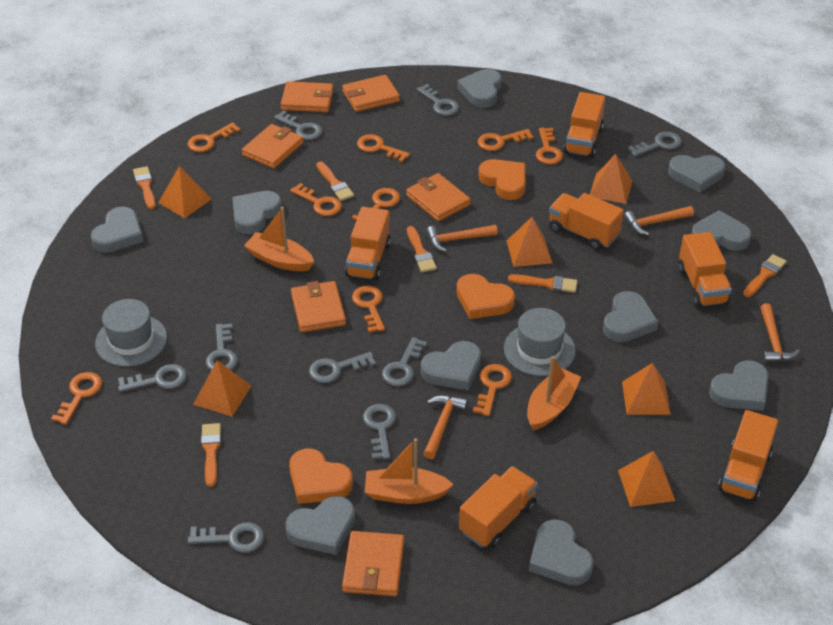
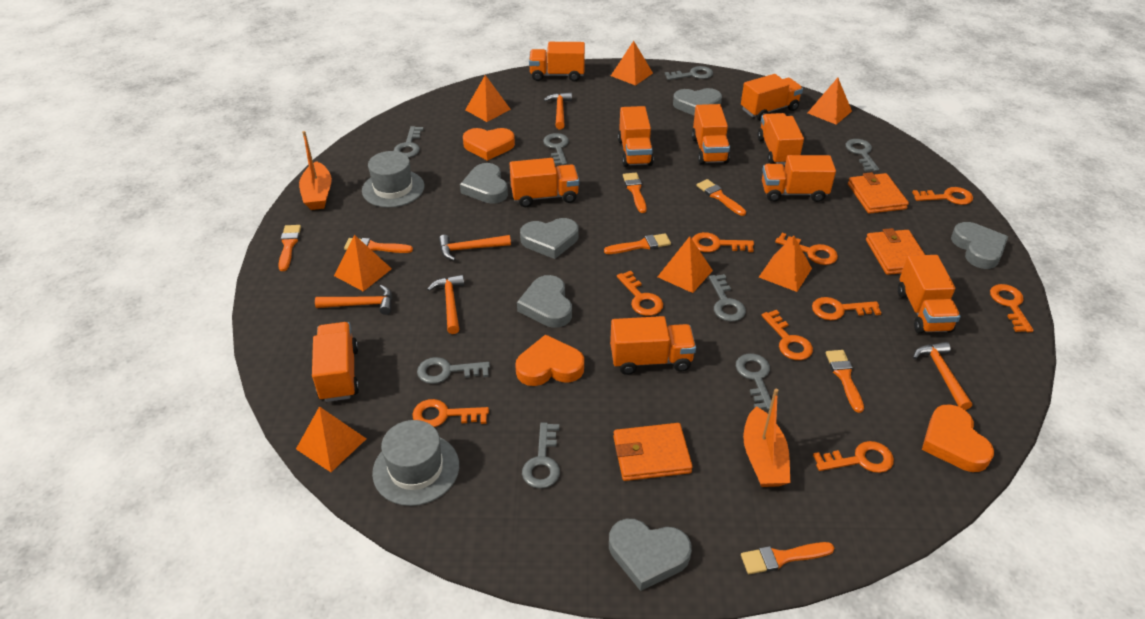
grey heart: [91,207,143,253] [232,191,282,234] [285,496,355,555] [421,341,481,390] [457,69,501,108] [529,519,593,586] [603,291,658,342] [668,155,725,192] [692,210,751,251] [709,361,769,410] = 10 -> [460,163,508,204] [517,275,572,328] [520,218,579,259] [609,519,692,591] [673,88,722,116] [951,222,1008,269] = 6
grey key: [118,364,187,392] [188,522,264,553] [206,324,238,370] [274,110,322,140] [309,352,376,383] [363,404,396,459] [382,337,427,386] [417,84,459,116] [628,131,682,157] = 9 -> [394,126,424,158] [417,357,490,384] [522,422,560,489] [543,133,569,165] [665,66,713,80] [709,274,746,322] [736,354,772,410] [845,139,879,172] = 8
orange boat: [244,207,314,272] [365,438,454,504] [527,356,581,431] = 3 -> [299,131,332,210] [743,388,791,487] = 2
orange brush: [133,166,156,209] [201,423,221,487] [316,162,354,201] [407,226,437,272] [508,274,577,293] [743,254,787,297] = 6 -> [278,225,301,271] [344,238,413,253] [604,233,671,254] [623,173,647,213] [696,179,746,216] [741,542,834,574] [826,350,864,413] = 7
orange hammer: [423,395,468,459] [426,225,498,252] [624,206,694,235] [760,303,800,363] = 4 -> [315,285,392,315] [427,275,464,334] [439,235,511,261] [544,92,572,129] [913,342,972,410] = 5
orange pyramid: [158,166,211,218] [193,360,251,416] [507,217,552,267] [590,154,632,204] [618,451,675,507] [622,363,671,415] = 6 -> [296,406,366,472] [334,235,392,291] [465,75,511,122] [611,41,653,86] [658,236,713,293] [759,236,812,292] [808,78,852,125] = 7
orange truck: [345,207,391,281] [459,466,538,548] [549,193,624,251] [563,92,605,158] [678,232,732,307] [718,410,778,502] = 6 -> [312,322,359,402] [510,158,579,207] [529,42,585,82] [610,316,696,375] [618,106,654,167] [692,104,730,164] [741,74,803,121] [758,113,804,165] [762,155,836,202] [898,255,960,334] = 10
orange wallet: [242,124,303,169] [281,81,334,112] [291,281,346,332] [342,75,400,112] [342,531,404,596] [406,173,471,221] = 6 -> [613,423,693,481] [848,172,909,214] [866,228,925,275] = 3

